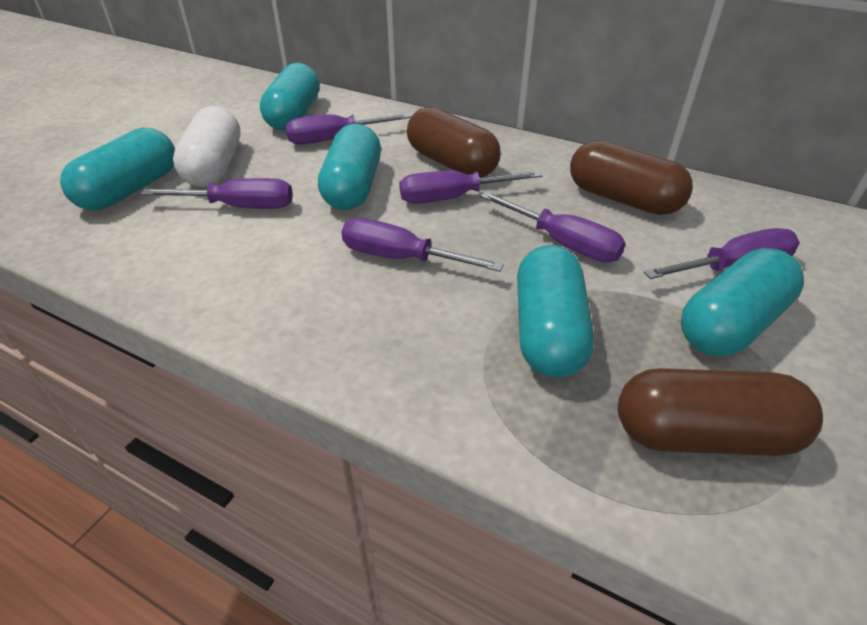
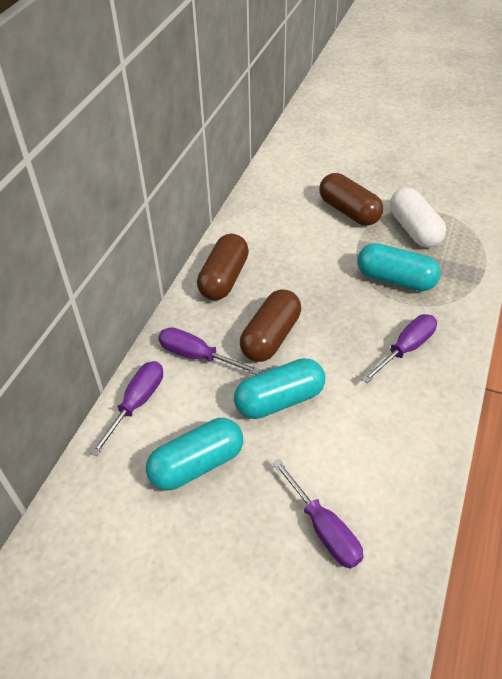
purple screwdriver: [141,178,293,209] [286,113,411,145] [341,218,504,272] [399,171,542,204] [480,192,626,262] [644,228,800,279] = 6 -> [90,361,163,456] [158,327,260,375] [273,459,363,569] [361,314,437,383] = 4
turquoise capsule: [60,128,175,211] [260,63,320,131] [318,123,381,210] [517,245,594,378] [681,248,804,356] = 5 -> [146,418,243,490] [234,358,325,419] [357,243,441,291] = 3

